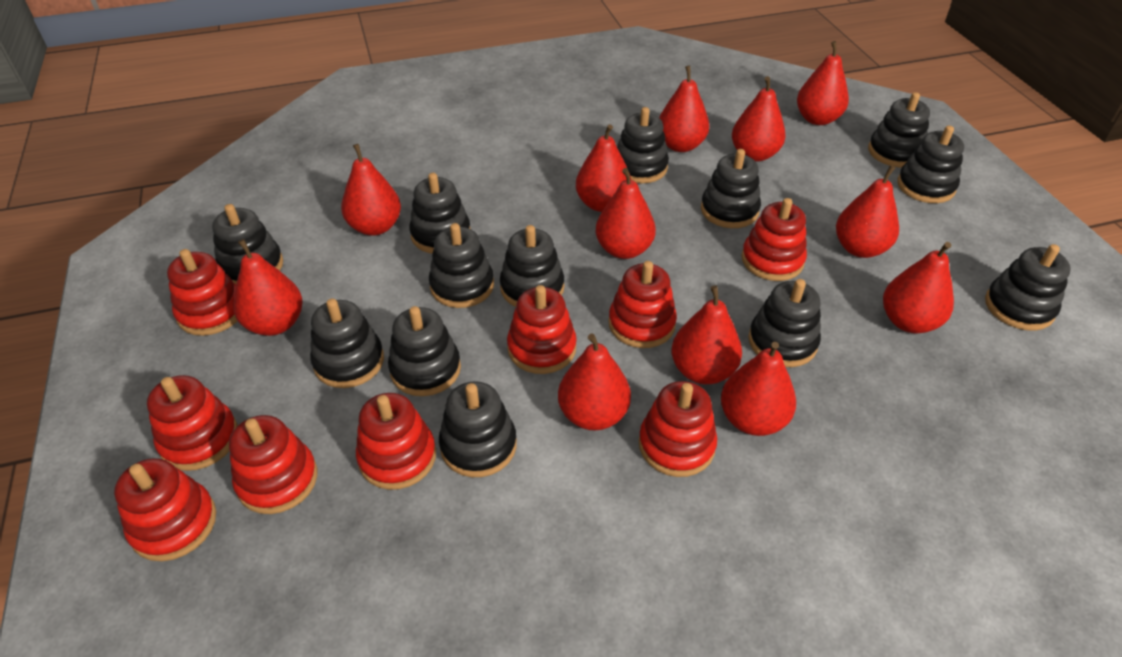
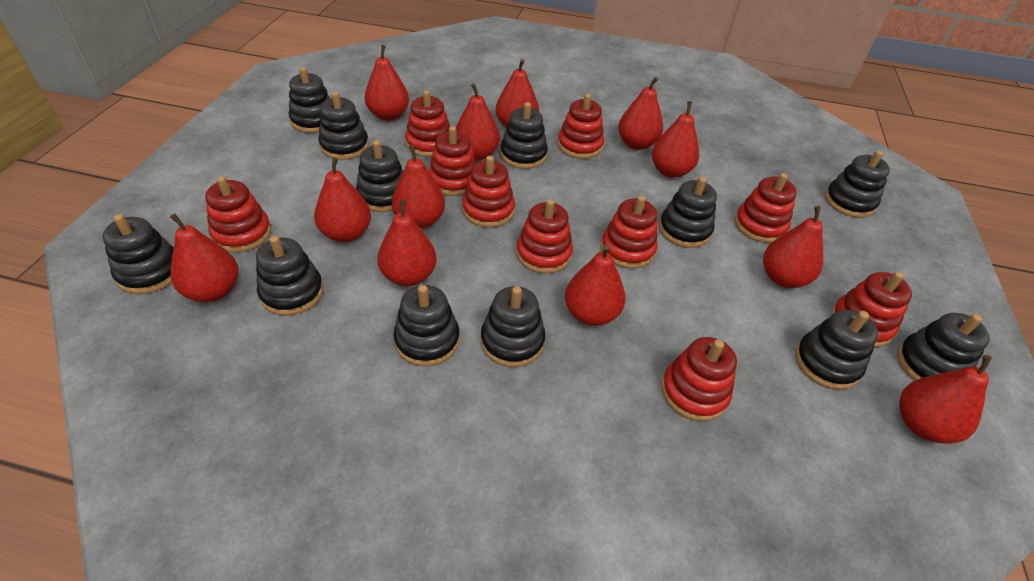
black stacking toy: [212,204,283,284] [310,298,384,388] [388,306,461,396] [409,173,470,254] [429,223,494,308] [439,381,517,477] [500,225,564,307] [617,107,669,183] [701,149,761,228] [748,279,821,367] [868,92,930,167] [897,126,964,203] [985,244,1071,331] = 13 -> [103,214,174,294] [256,236,324,316] [289,67,331,133] [319,92,369,160] [356,140,404,212] [393,285,460,366] [481,286,546,367] [500,102,548,169] [659,177,717,248] [795,310,878,390] [825,151,890,218] [897,313,990,381] = 12
red stacking toy: [114,458,216,561] [147,375,238,471] [167,249,237,336] [229,415,317,514] [356,393,436,490] [507,285,577,374] [608,261,677,348] [639,381,717,477] [741,198,807,281] = 9 -> [205,176,271,252] [405,90,450,157] [429,126,476,196] [462,156,515,228] [516,199,573,274] [558,94,604,159] [601,195,658,269] [661,337,737,421] [735,173,797,243] [831,271,912,348] = 10

